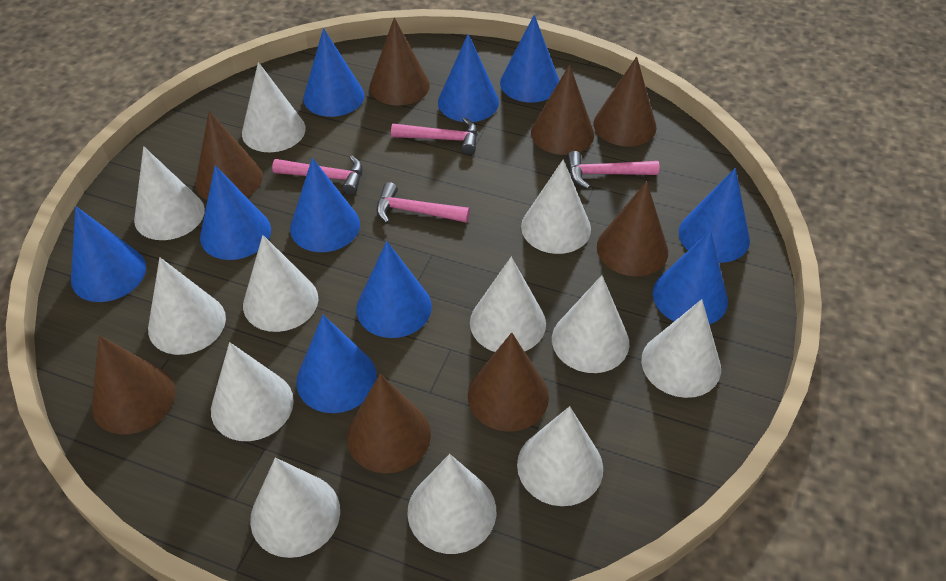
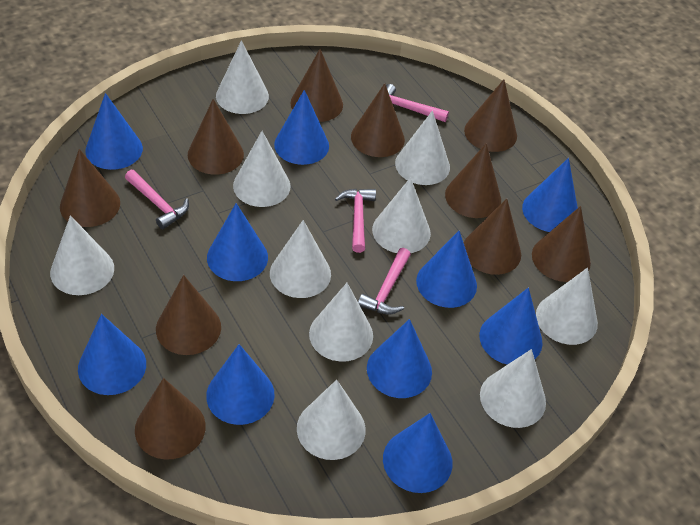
brown cone: [92,335,175,434] [195,111,263,200] [347,374,431,473] [369,17,430,105] [468,333,549,432] [531,64,594,155] [593,56,657,147] [597,181,668,276] = 8 -> [60,149,120,227] [135,378,206,459] [156,275,221,355] [188,99,244,175] [290,49,343,122] [351,83,405,157] [445,143,501,218] [464,79,517,152] [464,198,521,275] [532,206,591,282] = 10
white cone: [134,146,205,240] [148,257,226,355] [211,342,294,441] [242,62,306,152] [243,235,318,332] [250,458,340,558] [407,454,496,554] [470,257,546,352] [517,406,603,506] [521,159,591,254] [552,275,629,373] [641,299,721,398] = 12 -> [50,215,114,295] [216,40,269,114] [233,131,290,207] [270,220,331,298] [297,380,366,460] [309,283,373,362] [372,177,431,253] [395,111,450,185] [480,349,546,428] [536,267,598,345] = 10

